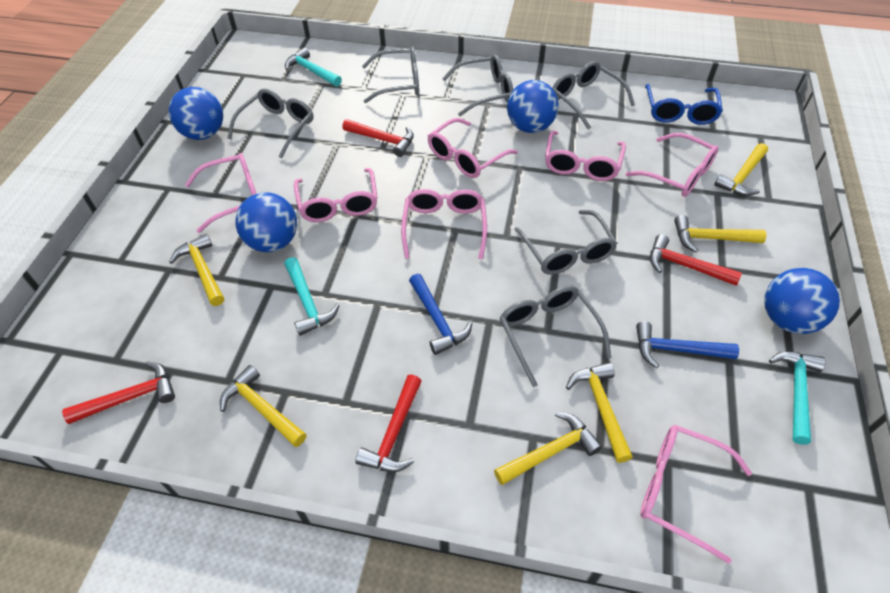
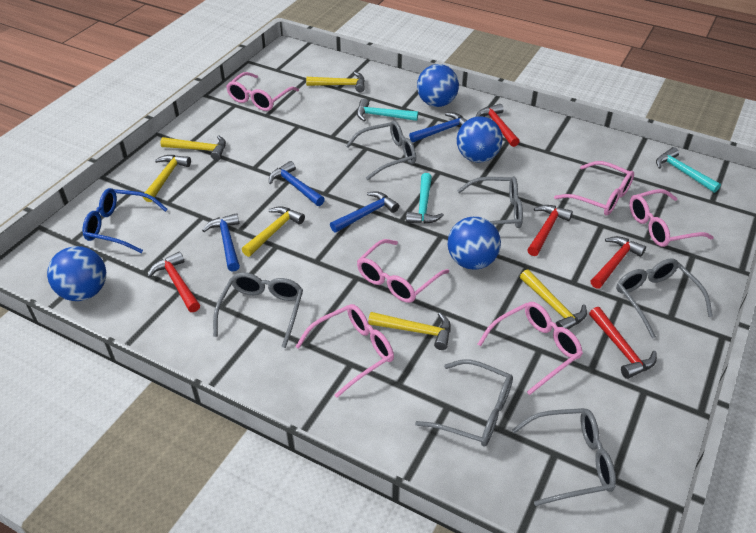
blue hammer: [409,274,472,355] [636,321,739,368] = 2 -> [202,213,240,272] [269,161,325,206] [330,191,399,233] [409,112,467,142] = 4
pink glasses: [185,153,257,233] [294,168,378,222] [401,189,487,259] [428,118,518,178] [545,131,626,181] [626,133,719,197] [640,425,752,564] = 7 -> [226,72,299,111] [295,304,394,398] [357,239,449,303] [478,302,583,395] [554,161,634,216] [629,189,714,247] = 6
red hammer: [62,362,175,424] [343,119,414,157] [355,375,422,472] [650,234,742,286] = 4 -> [148,252,200,312] [476,104,520,147] [527,205,573,256] [589,307,657,379] [591,236,646,289] = 5

